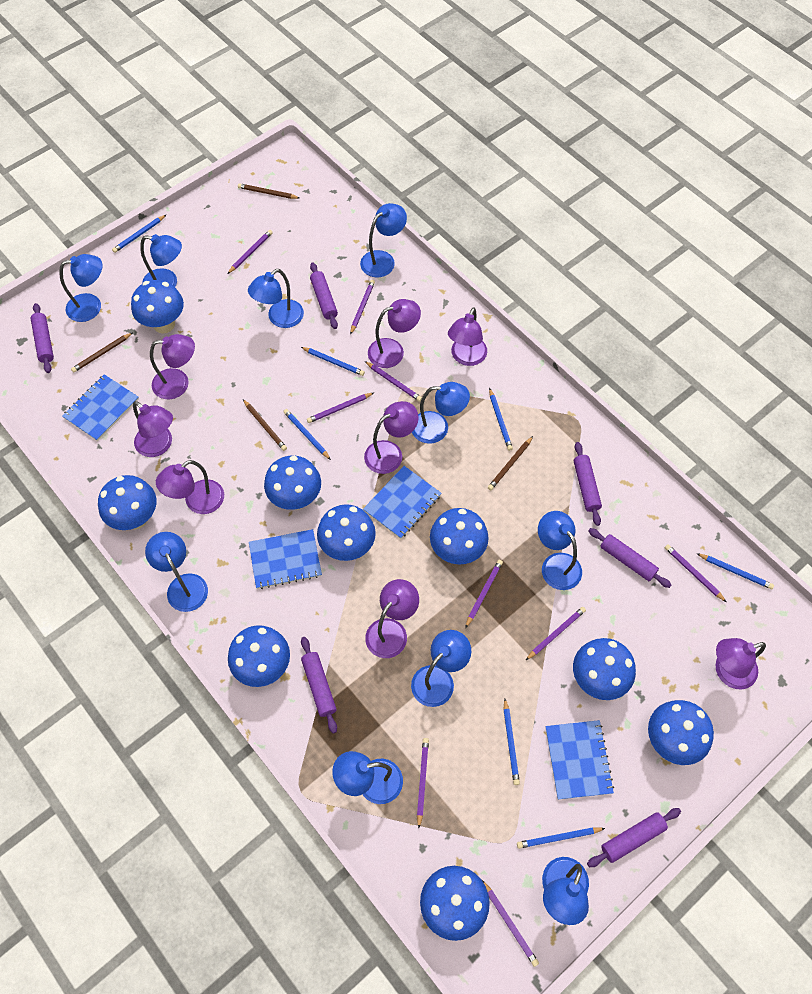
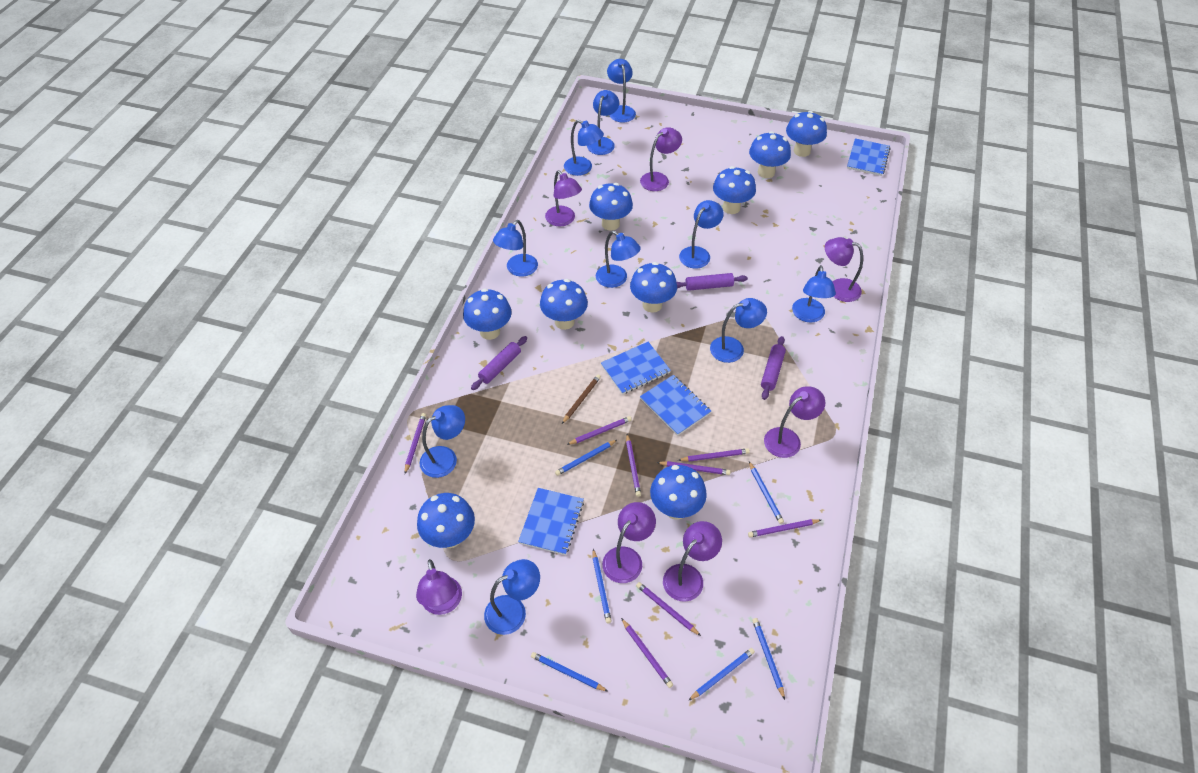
blue pencil: [112,215,166,253] [283,409,331,460] [301,347,365,376] [489,388,513,451] [503,699,520,785] [517,827,605,849] [696,553,774,589] = 7 -> [531,652,608,692] [555,440,617,476] [592,549,612,623] [688,648,755,701] [749,462,784,524] [752,618,785,700] = 6
brown pencil: [71,332,133,373] [238,183,299,199] [243,399,287,451] [488,436,533,490] = 4 -> [562,375,601,424] = 1
purple lamp: [133,401,173,457] [150,334,195,399] [156,460,224,514] [364,401,419,474] [365,579,419,658] [368,299,421,368] [448,307,487,366] [716,638,766,689] = 8 -> [416,559,462,615] [545,170,582,226] [602,502,656,583] [640,127,682,191] [663,521,722,602] [764,386,825,458] [825,237,863,302] = 7
purple pencil: [227,230,273,274] [307,393,373,423] [350,280,375,335] [365,361,422,402] [417,738,429,828] [465,560,503,628] [482,880,539,967] [526,607,586,660] [665,544,726,602] = 9 -> [405,413,426,474] [567,416,632,445] [621,618,673,688] [626,434,641,497] [636,582,701,636] [657,461,731,475] [678,448,750,462] [748,519,821,537] = 8
purple rolling pin: [31,303,54,373] [301,637,337,733] [310,262,338,329] [574,442,602,526] [587,808,681,867] [588,528,671,588] = 6 -> [471,336,527,390] [677,273,748,291] [761,336,786,400] = 3

